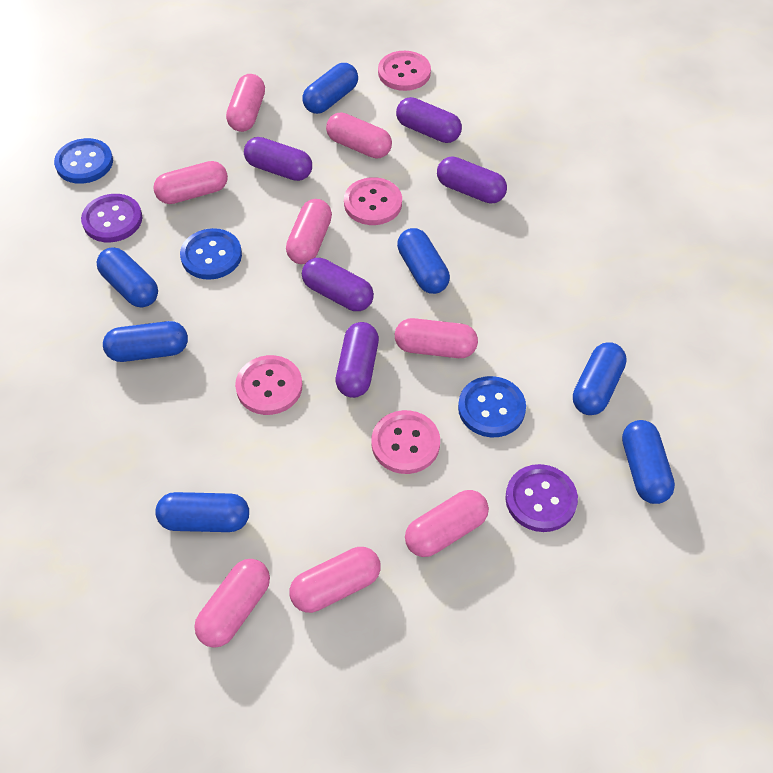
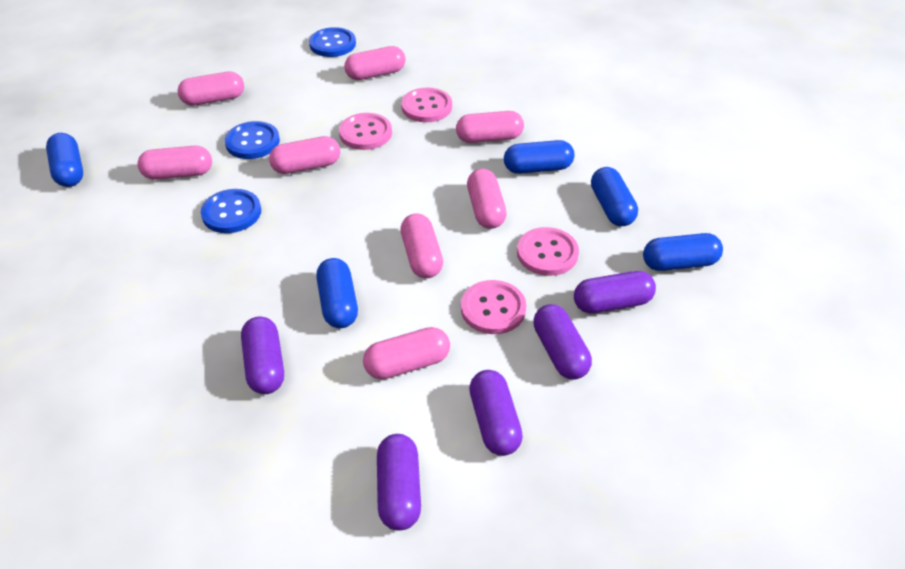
blue capsule: [96,247,158,307] [103,321,188,362] [155,492,249,532] [302,63,358,114] [397,228,450,294] [573,342,627,415] [622,420,675,504] = 7 -> [46,133,83,187] [316,258,358,328] [504,140,575,174] [591,167,638,226] [643,233,723,271] = 5
purple button: [81,194,142,242] [505,464,578,532] = 2 -> none = 0

